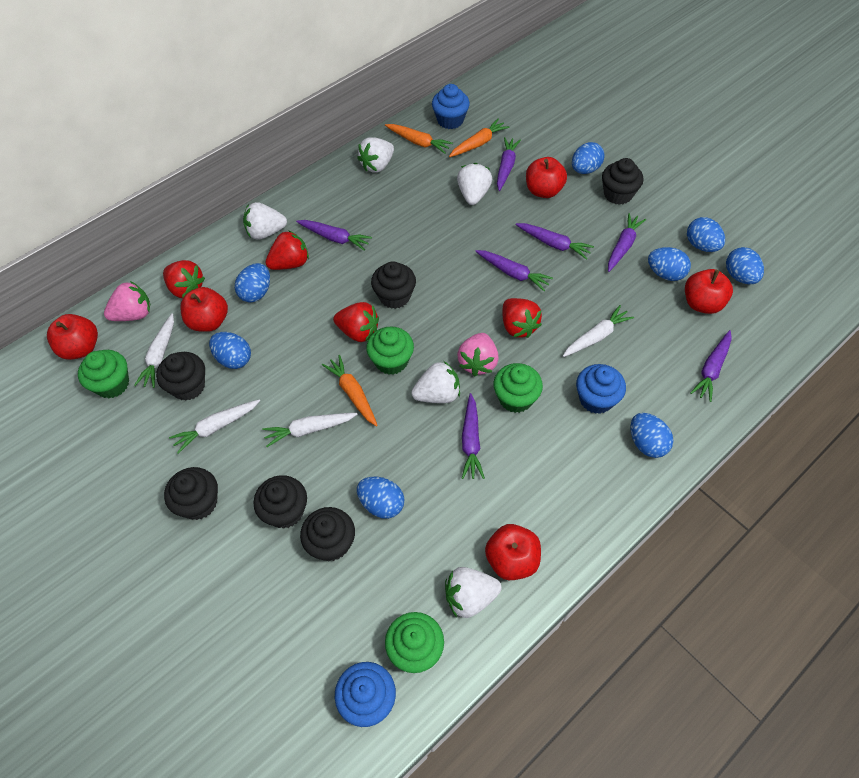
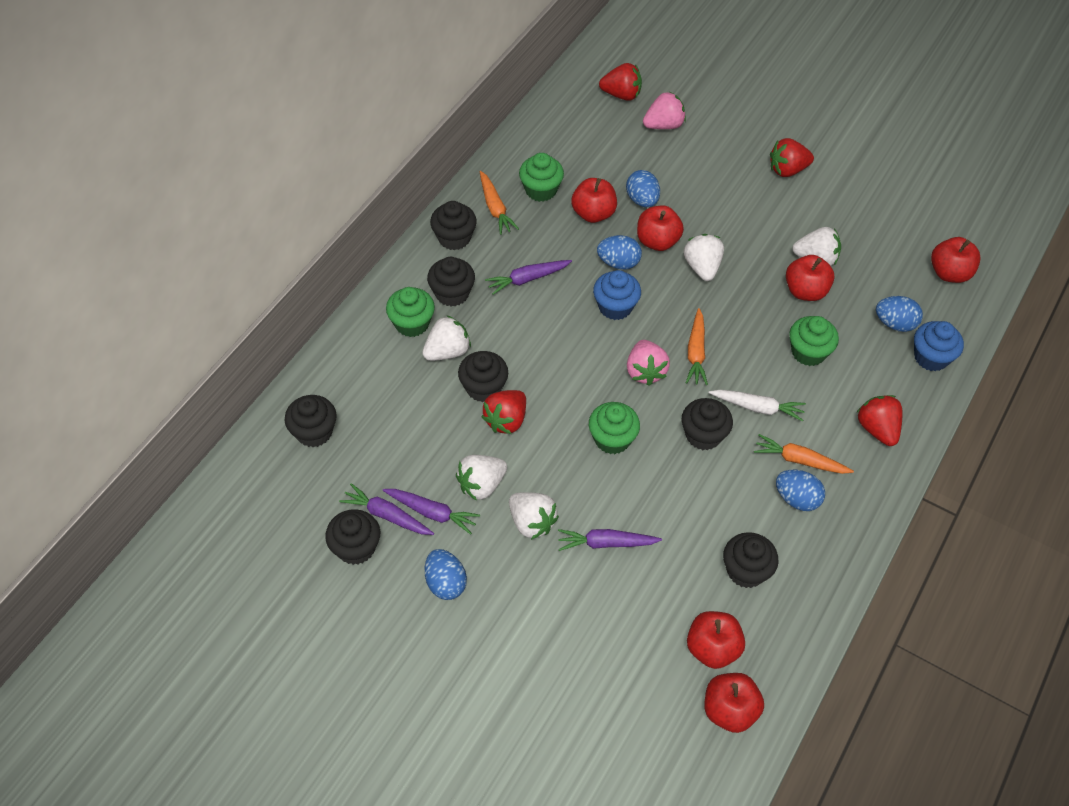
black cupcake: [156,352,205,401] [164,467,218,520] [253,475,307,529] [300,507,355,561] [371,261,416,309] [602,158,643,205] = 6 -> [285,395,337,447] [325,509,380,565] [427,257,475,307] [430,201,477,250] [458,351,508,402] [682,398,733,450] [723,532,779,588] = 7
blue cupcake: [335,662,396,727] [432,84,470,129] [576,364,626,414] = 3 -> [593,270,641,320] [914,321,964,371] = 2
blue egg: [209,332,251,369] [235,263,270,302] [357,477,404,519] [572,142,604,174] [630,413,673,458] [648,247,691,281] [687,217,725,252] [726,247,764,284] = 8 -> [425,549,467,600] [597,235,642,270] [626,170,660,207] [776,470,825,511] [876,296,923,332] = 5
purple carrot: [296,220,372,251] [462,393,485,479] [475,250,553,291] [497,137,521,191] [516,223,594,260] [608,213,646,272] [690,330,732,402] = 7 -> [339,483,434,535] [383,489,480,535] [485,260,572,295] [558,529,662,551] = 4
red apple: [47,314,98,360] [180,287,228,332] [485,524,541,580] [526,157,567,198] [685,269,733,314] = 5 -> [571,178,617,223] [637,205,684,251] [687,611,745,669] [704,673,764,733] [786,255,835,301] [931,237,981,283] = 6
white carrot: [134,313,174,388] [169,400,260,454] [263,413,358,447] [563,305,634,357] = 4 -> [709,390,806,422] = 1

